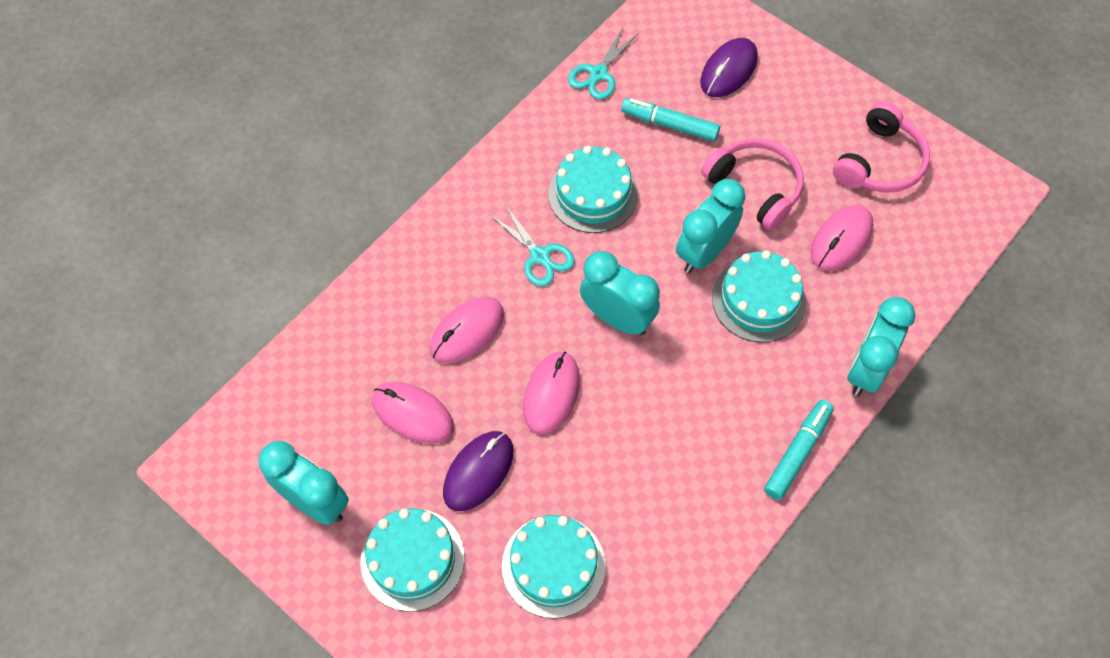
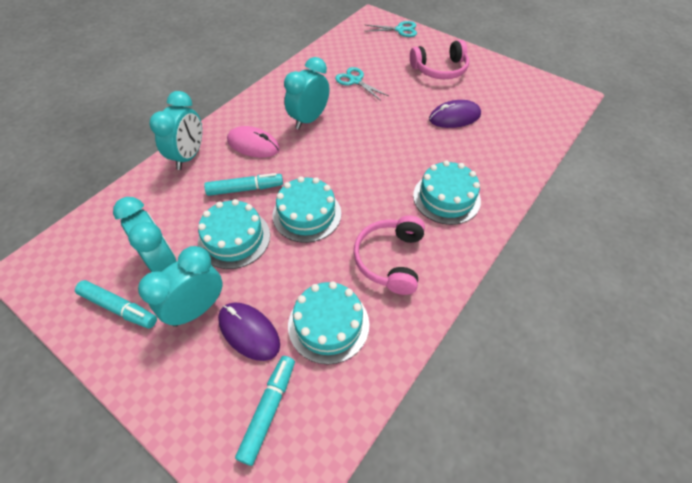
pink mouse: [372,382,454,444] [430,297,504,364] [523,352,580,435] [811,205,873,271] = 4 -> [227,126,280,158] = 1
turquoise marker: [621,98,720,142] [764,400,834,500] = 2 -> [75,280,157,329] [204,173,283,196] [235,356,295,466] = 3

